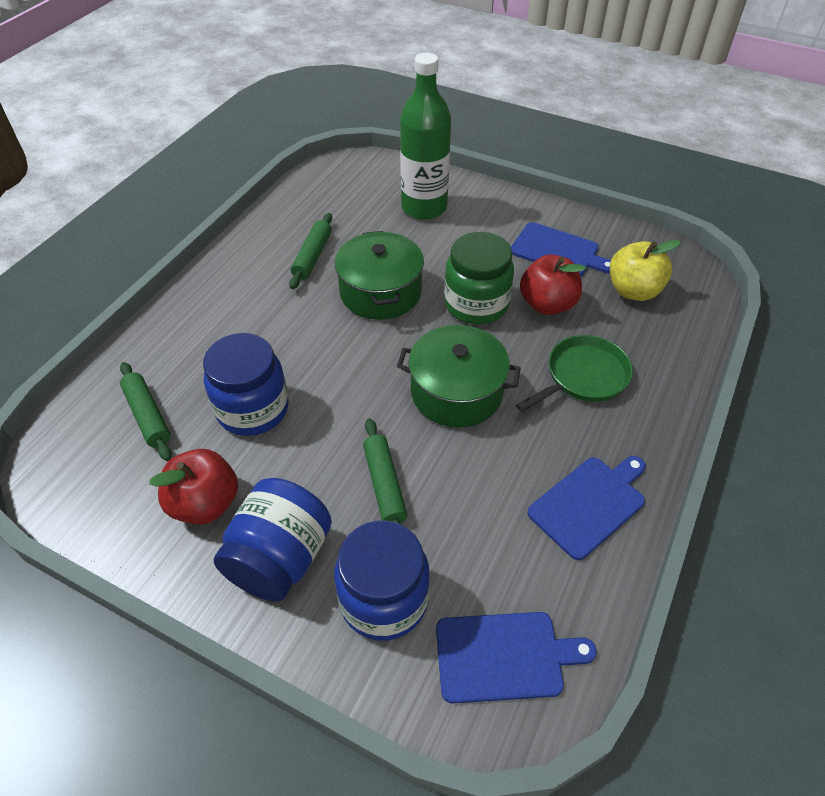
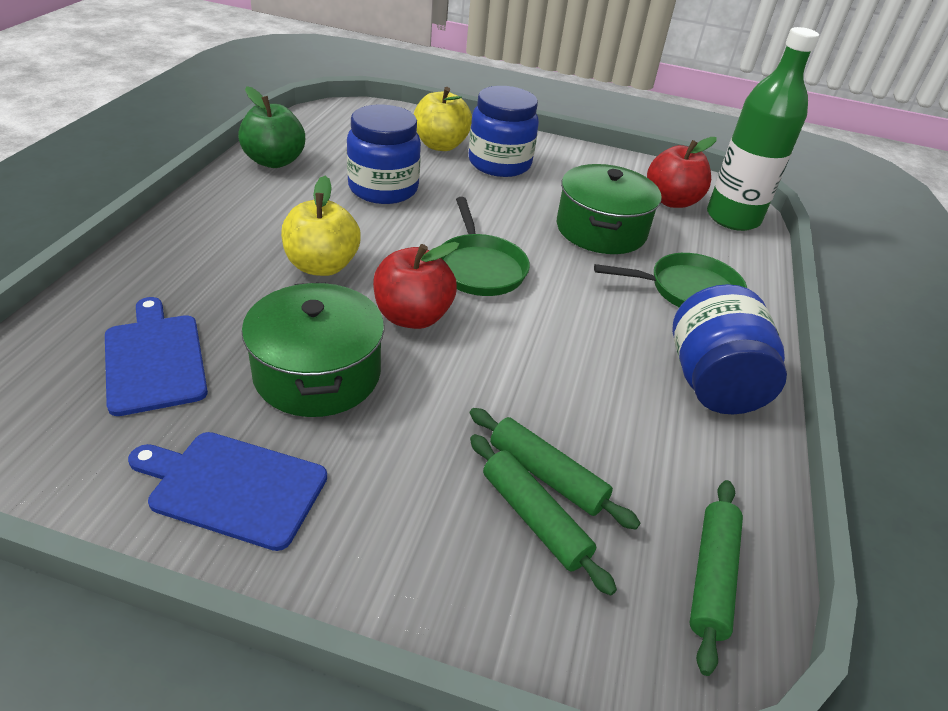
blue cutting board: [436,612,597,704] [511,222,611,276] [527,456,646,560] = 3 -> [105,297,208,416] [128,432,327,551] = 2
green apple: none = 0 -> [238,86,305,168] = 1
green jar: [444,232,514,324] = 1 -> none = 0
green pan: [516,335,633,412] = 1 -> [442,197,530,296] [594,253,747,307] = 2
yellow apple: [610,240,681,301] = 1 -> [281,176,361,276] [414,87,472,151] = 2

